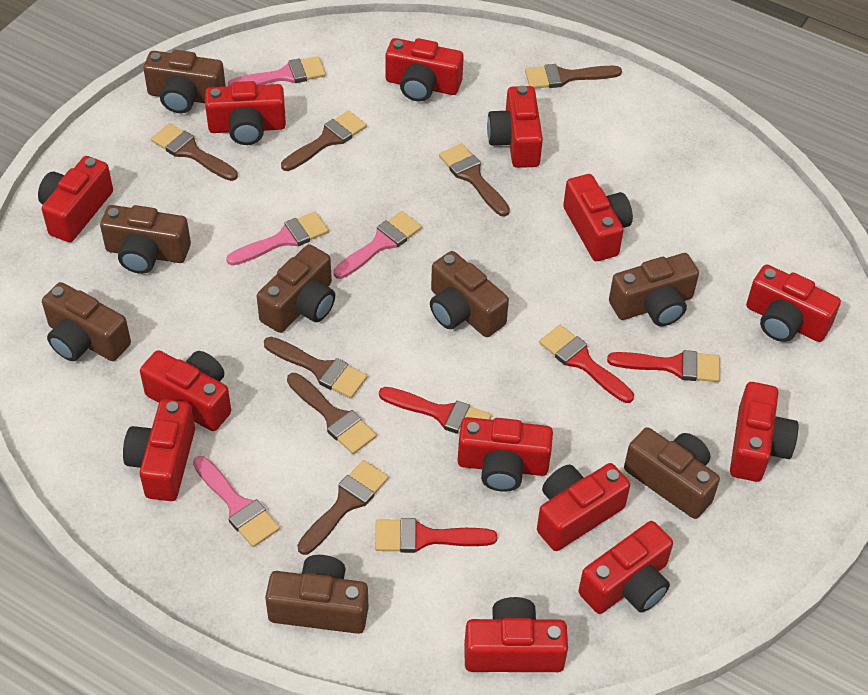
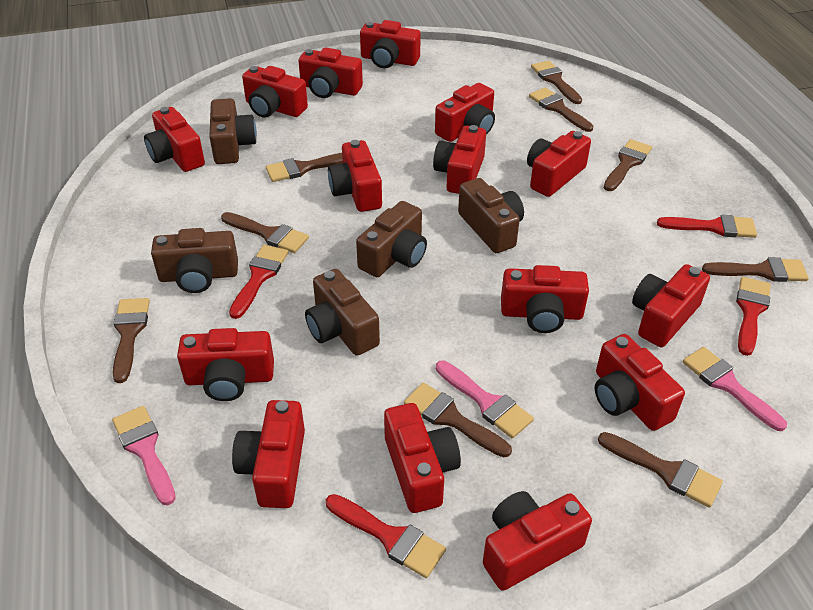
brown brush: [151,123,238,181] [264,337,367,399] [281,111,367,171] [287,373,377,454] [297,460,389,555] [439,143,510,217] [525,64,622,88] = 7 -> [113,298,150,383] [221,212,309,253] [266,153,343,182] [404,382,512,457] [529,88,593,132] [531,60,582,104] [598,432,723,508] [604,139,652,191] [702,257,809,282] = 9
brown camera: [42,282,131,361] [100,205,191,274] [143,50,226,113] [257,244,335,333] [265,555,368,634] [430,251,509,337] [609,253,699,326] [624,427,720,519] = 8 -> [151,228,238,293] [209,98,257,164] [305,269,380,356] [356,201,427,277] [458,178,524,253] = 5
pink brush: [193,456,280,547] [226,212,329,266] [228,56,326,86] [333,211,422,279] = 4 -> [112,406,176,505] [436,361,534,438] [683,347,787,431] = 3
red camera: [38,156,113,242] [123,399,195,501] [140,350,231,431] [205,81,286,145] [385,38,464,102] [458,417,553,492] [464,597,568,672] [487,86,543,168] [537,463,630,551] [563,174,633,261] [578,521,673,614] [730,382,798,482] [746,264,841,342] = 13 -> [144,107,205,172] [177,328,274,401] [232,400,305,508] [242,66,308,118] [298,47,363,98] [328,140,382,212] [360,20,421,68] [384,403,461,513] [433,125,486,194] [435,83,495,142] [483,491,592,591] [501,265,589,333] [527,131,591,197] [595,334,685,431] [632,264,710,347] = 15

